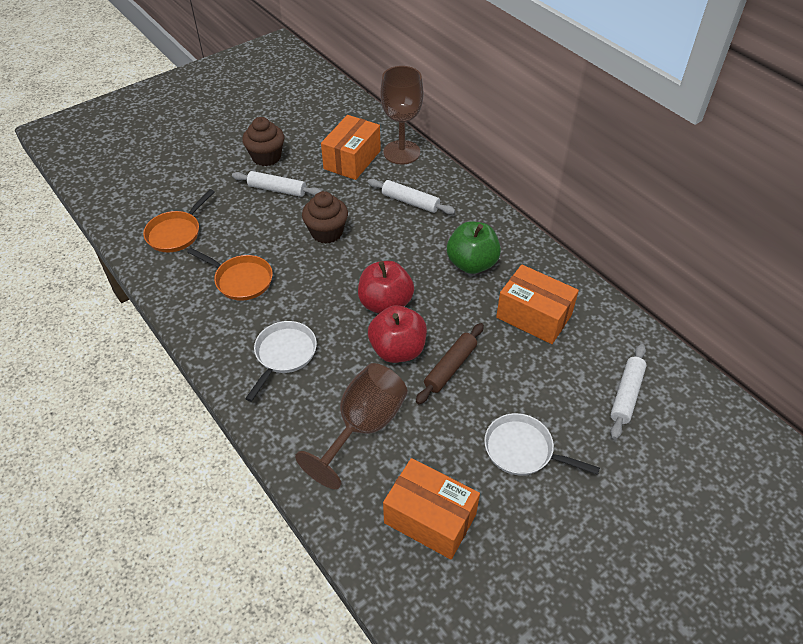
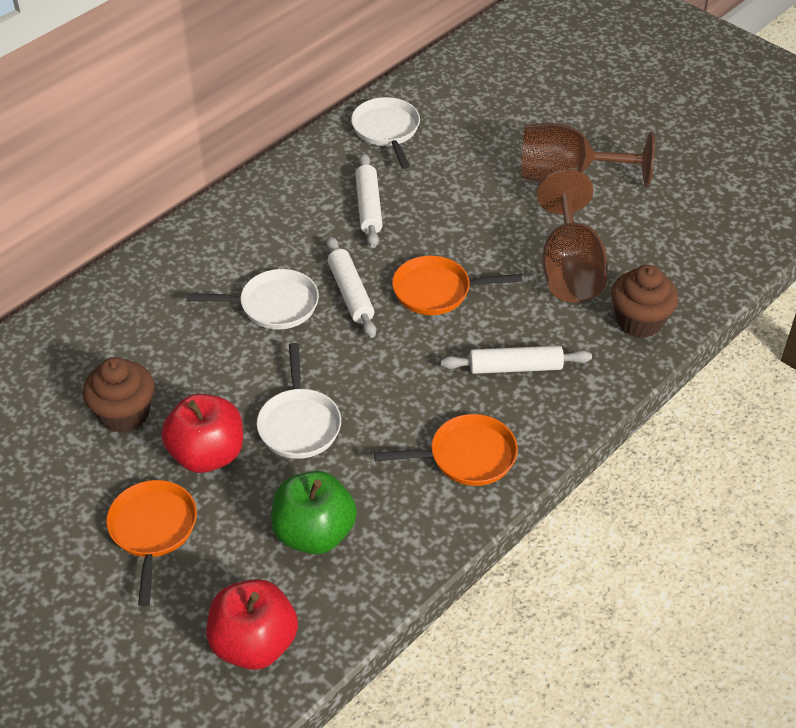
brown rolling pin: [416,323,484,404] = 1 -> none = 0
orange box: [321,115,381,180] [383,458,480,559] [496,265,579,344] = 3 -> none = 0
orange pan: [143,189,214,252] [187,248,273,301] = 2 -> [106,480,197,606] [374,414,518,486] [392,256,522,315] = 3
white pan: [245,321,317,402] [484,413,600,475] = 2 -> [187,269,319,330] [257,343,341,459] [351,97,420,169] = 3

